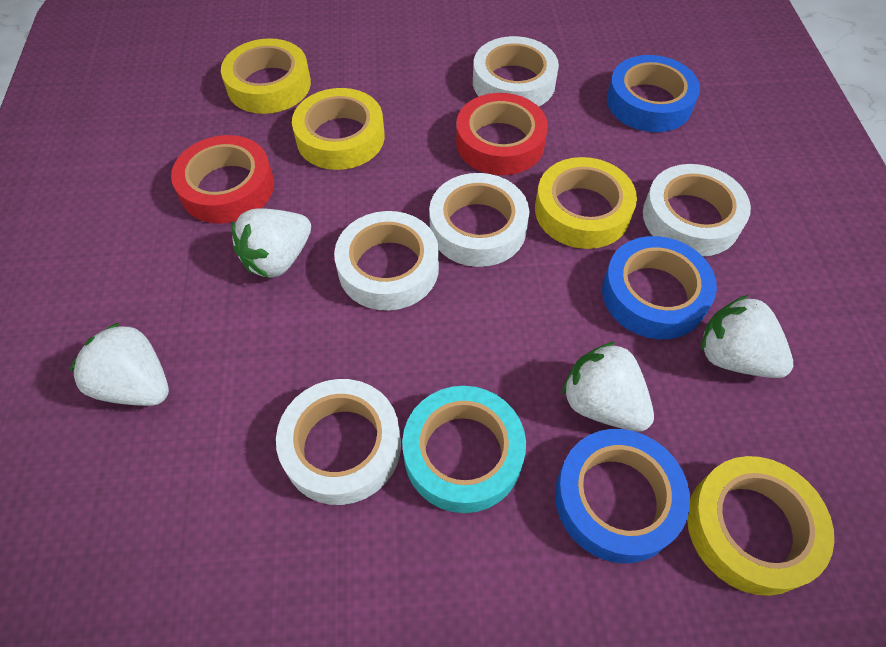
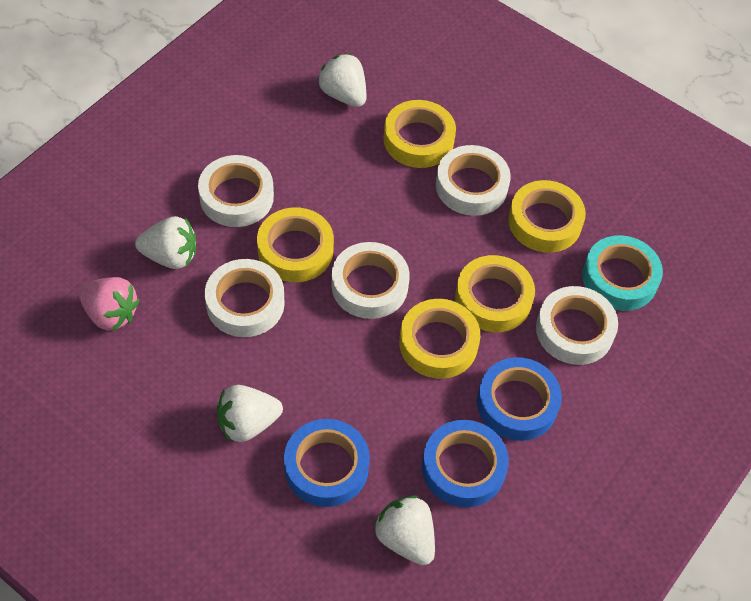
pink strawberry: none = 0 -> [78,277,140,331] = 1
red tape: [171,135,274,224] [456,93,548,175] = 2 -> none = 0
yellow tape: [221,38,311,114] [292,88,385,170] [535,157,637,249] [687,456,834,596] = 4 -> [257,207,334,282] [383,100,456,168] [399,299,480,379] [455,255,535,332] [508,180,586,253] = 5

